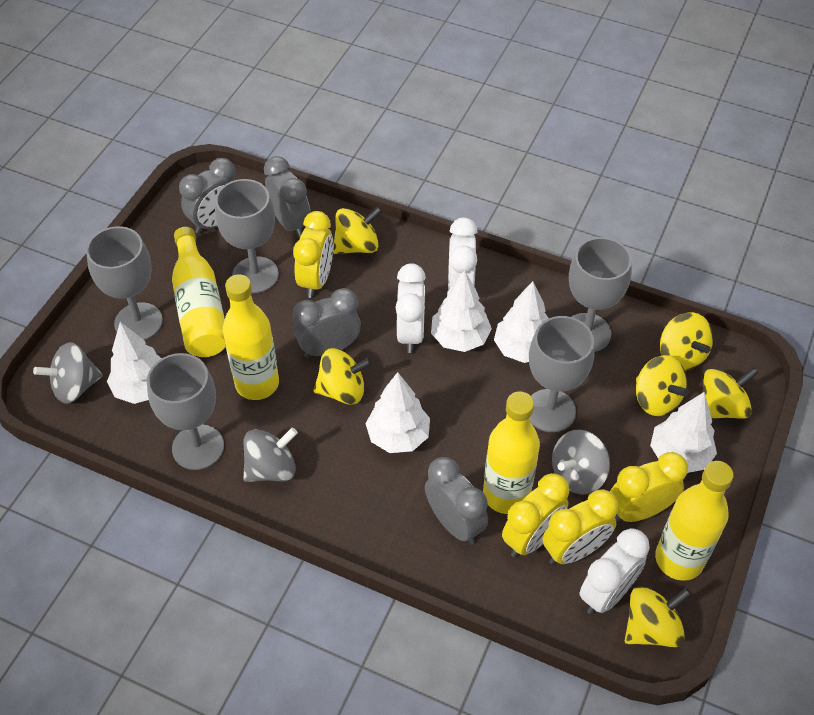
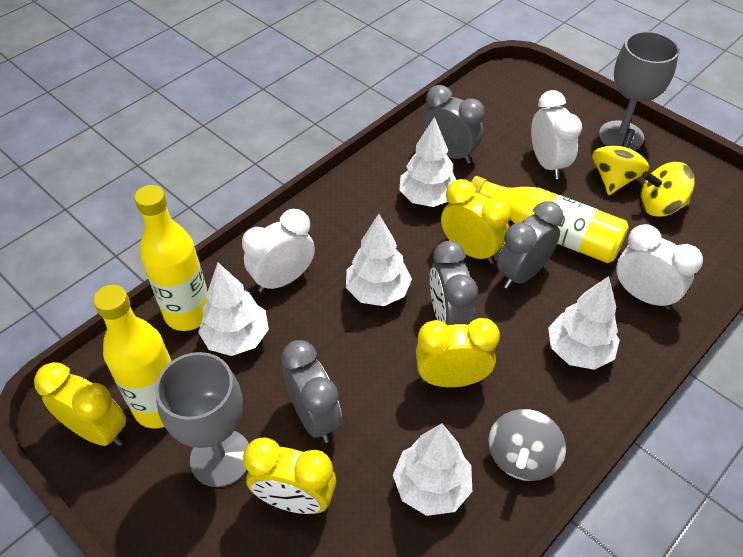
grey goblet: [86,226,163,340] [147,353,224,470] [215,179,279,293] [529,316,594,432] [569,237,632,352] = 5 -> [155,352,249,487] [599,31,679,150] = 2
grey spinning top: [33,342,103,404] [243,428,298,482] [552,430,610,494] = 3 -> [488,409,566,481] = 1
yellow bottle: [172,227,226,357] [223,274,279,400] [483,391,540,514] [655,461,734,581] = 4 -> [93,285,172,428] [134,185,208,331] [471,176,629,263] = 3
yellow spinning top: [313,348,372,405] [333,206,382,254] [625,586,692,647] [636,355,689,416] [660,312,713,371] [703,367,759,419] = 6 -> [592,129,650,195] [640,162,695,217] = 2

